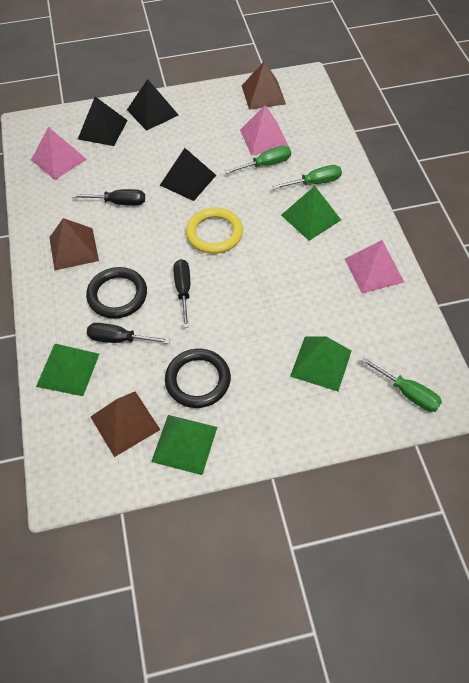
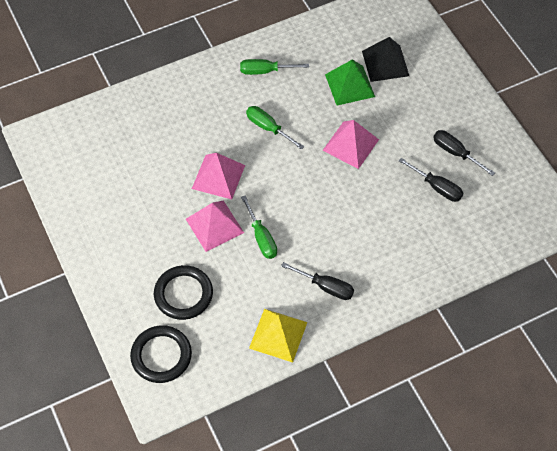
black pyramid: [78,97,128,146] [127,79,178,131] [160,148,216,201] = 3 -> [362,37,409,82] = 1
brown pyramid: [49,218,99,270] [91,391,160,457] [242,61,286,110] = 3 -> none = 0
green pyramid: [36,344,99,396] [151,415,217,475] [281,186,341,241] [290,336,351,391] = 4 -> [325,59,375,105] = 1
yellow pyramid: none = 0 -> [249,309,307,363] = 1
yellow ring: [186,208,243,254] = 1 -> none = 0

